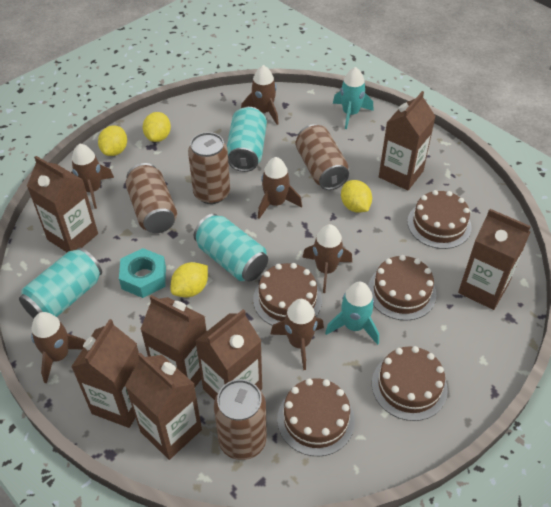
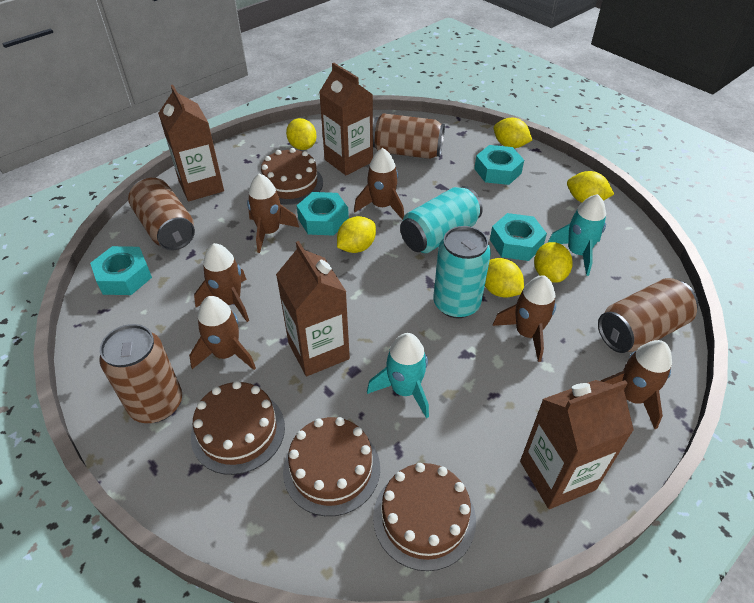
brown cake: [253,263,322,326] [277,378,355,456] [368,255,436,321] [372,346,448,421] [407,190,472,249] = 5 -> [191,381,285,475] [261,148,323,205] [283,417,380,516] [373,463,476,571] = 4
brown carton: [27,156,98,252] [71,319,139,428] [125,353,202,460] [140,295,207,387] [195,309,262,400] [379,91,436,190] [458,209,531,310] = 7 -> [158,85,224,201] [276,241,350,376] [319,63,373,175] [520,380,634,509] = 4
turquoise can: [19,248,102,318] [194,214,268,282] [227,107,267,172] = 3 -> [400,186,483,253] [433,226,491,318] = 2
turquoise nut: [119,248,166,298] = 1 -> [90,246,152,295] [297,192,349,236] [474,145,524,185] [490,213,547,261] = 4
yellow lemon: [98,125,127,156] [143,112,171,142] [171,262,208,297] [341,180,372,213] = 4 -> [286,118,317,150] [337,216,376,253] [485,258,524,298] [494,118,532,148] [534,242,573,283] [567,171,614,203] = 6

